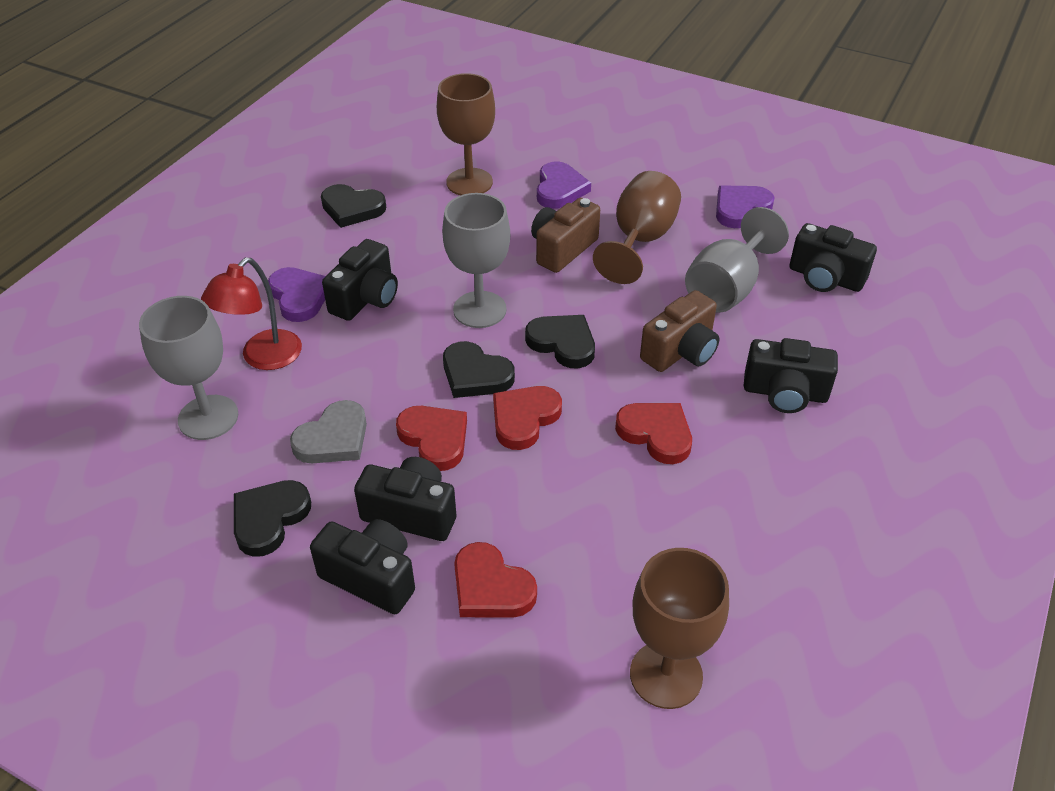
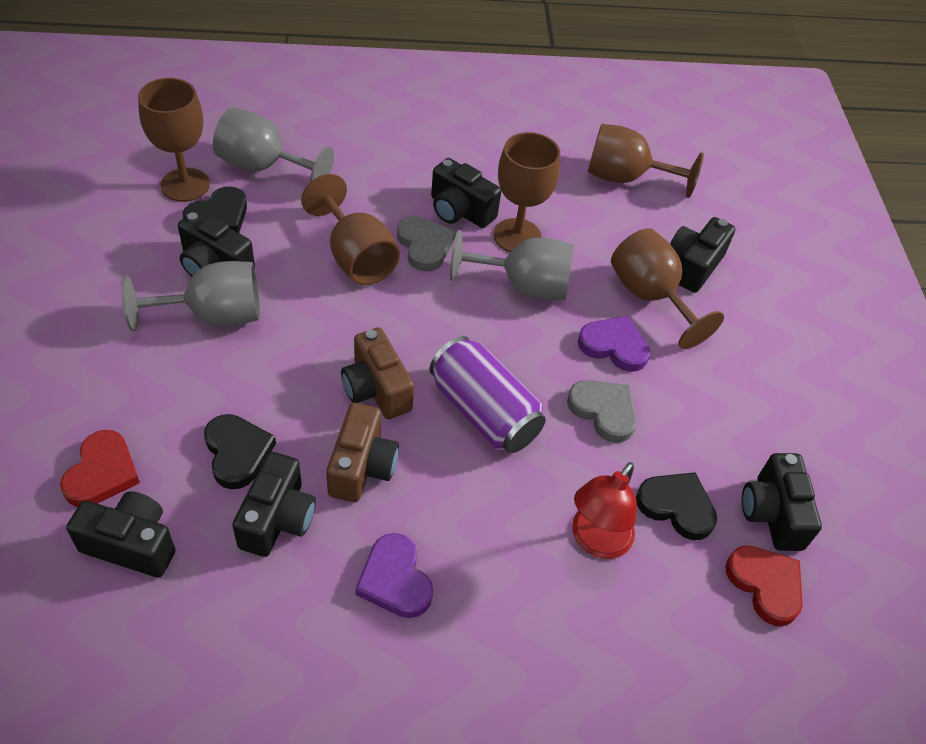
black camera: [310,519,415,614] [322,239,398,321] [354,457,456,541] [744,338,838,413] [789,223,877,292] = 5 -> [66,491,176,578] [178,210,255,277] [232,452,316,557] [431,158,501,228] [670,217,735,293] [742,453,822,551] = 6
black heart: [234,480,311,557] [321,184,386,228] [443,341,515,398] [525,315,595,368] = 4 -> [183,186,247,233] [204,414,276,489] [636,472,717,540] = 3
brown goblet: [437,73,495,195] [593,171,681,284] [630,548,729,709] = 3 -> [138,78,210,202] [301,174,400,285] [494,132,560,252] [588,124,704,198] [611,228,724,349] = 5
grey heart: [290,400,367,463] = 1 -> [397,216,456,272] [567,380,637,443] = 2
purple can: none = 0 -> [430,336,546,453] = 1
purple heart: [268,267,325,322] [537,161,591,209] [716,185,775,228] = 3 -> [355,533,433,618] [578,316,650,372] = 2
red heart: [396,406,467,471] [454,542,537,618] [493,386,562,450] [615,403,692,464] = 4 -> [60,430,140,507] [725,546,803,626] = 2

